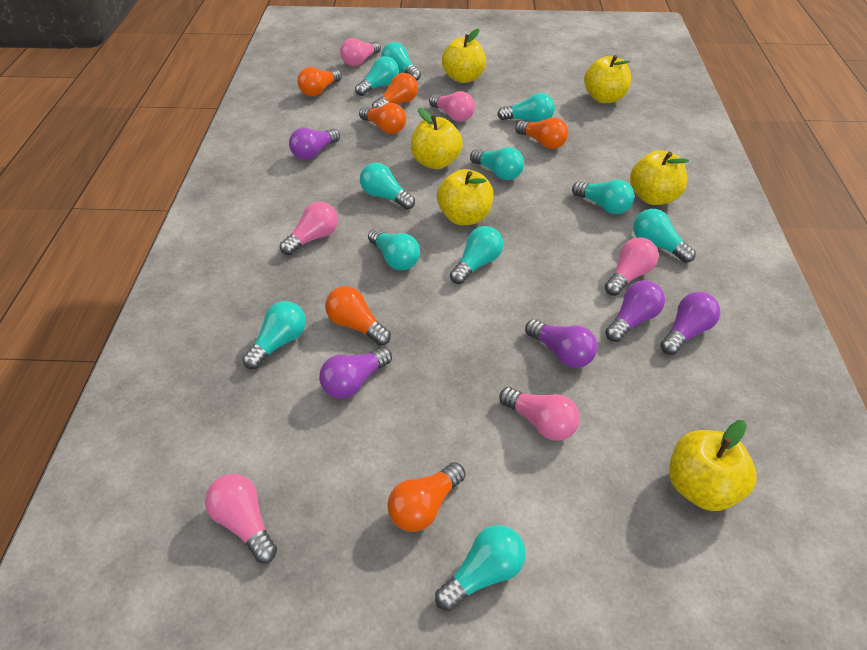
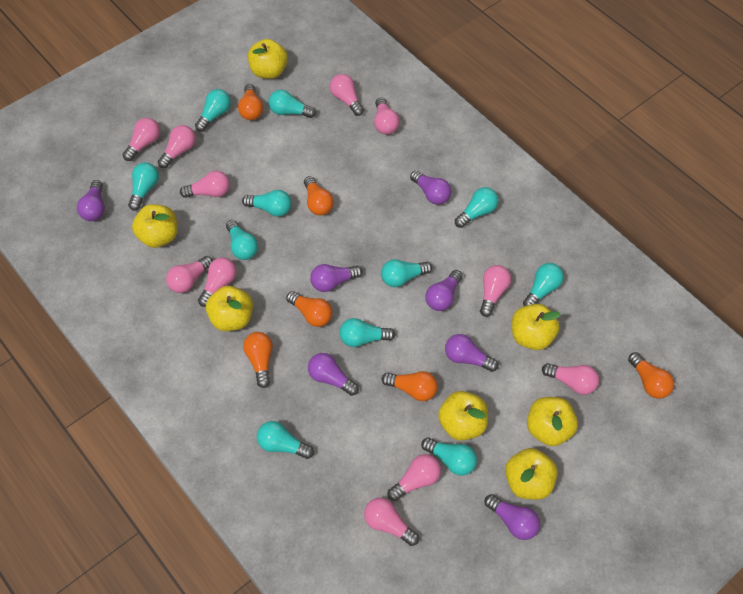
pink light bulb: [205,474,277,563] [280,202,338,255] [340,38,381,66] [429,91,475,122] [499,387,580,441] [605,237,659,296] = 6 -> [123,118,160,161] [158,125,196,168] [166,256,213,293] [180,171,230,198] [198,257,236,307] [330,74,364,116] [364,498,419,546] [374,97,400,134] [388,454,441,501] [480,265,511,317] [542,363,599,395] = 11
purple light bulb: [289,128,340,160] [319,347,392,399] [525,319,598,368] [605,280,665,342] [660,292,721,355] = 5 -> [77,180,105,221] [308,353,359,396] [310,264,362,292] [410,170,452,205] [425,270,463,311] [445,334,499,372] [485,494,540,540] = 7
yellow apple: [411,108,463,169] [437,169,493,225] [442,29,486,83] [584,55,631,103] [630,150,689,205] [669,420,757,511] = 6 -> [132,204,178,248] [206,286,253,331] [248,39,288,79] [438,391,488,441] [505,448,558,500] [512,304,561,350] [527,397,578,446] = 7

